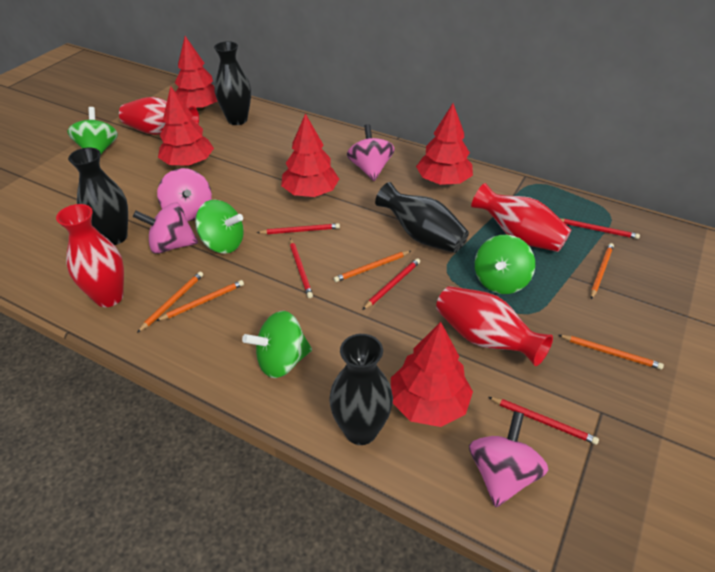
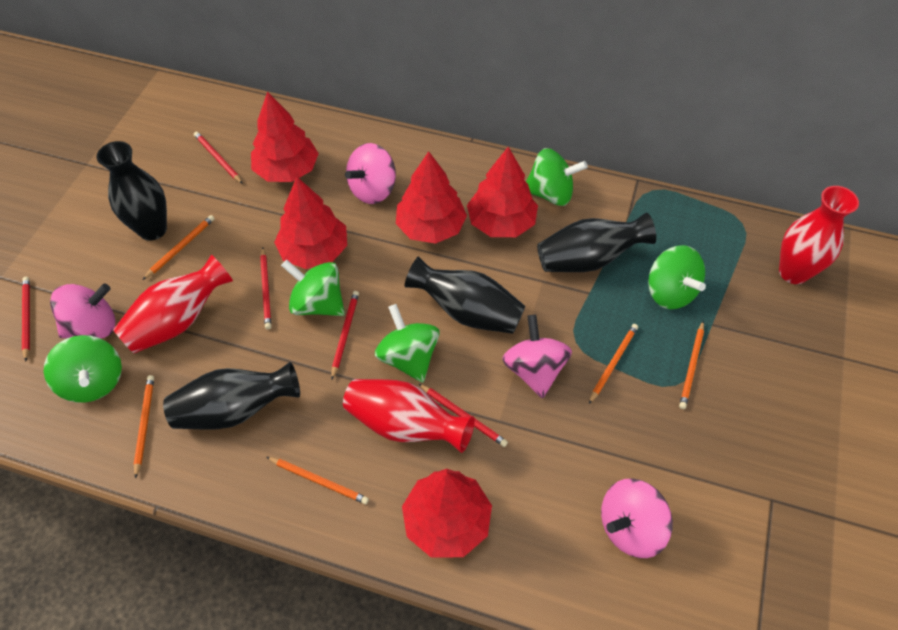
green spinning top: [67,107,118,155] [195,200,244,254] [242,311,312,378] [475,235,535,294] = 4 -> [43,335,122,403] [281,260,345,316] [375,304,440,383] [526,148,588,206] [648,245,706,309] = 5
red vase: [56,204,124,307] [119,97,199,135] [436,286,553,366] [471,183,571,252] = 4 -> [113,254,233,353] [343,379,475,453] [779,186,859,284] = 3

